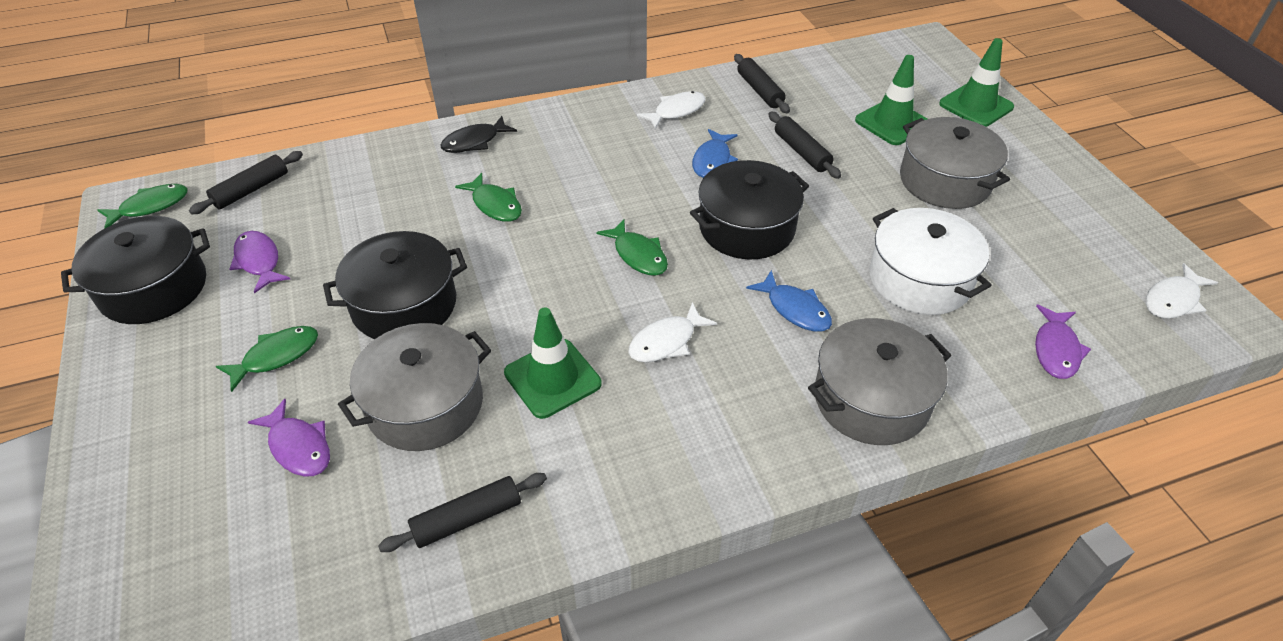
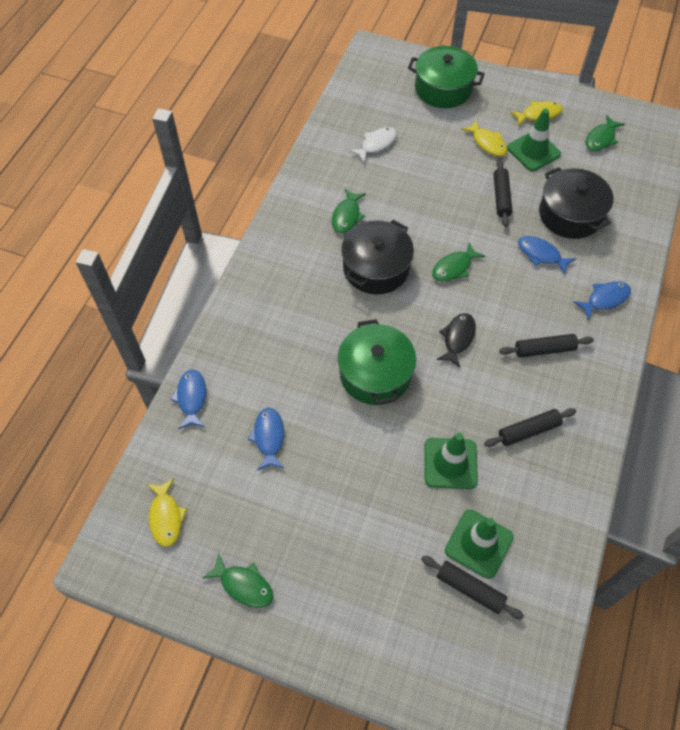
black pot: [61,216,210,324] [323,231,467,339] [690,160,809,259] = 3 -> [341,220,414,294] [539,167,613,239] = 2
blue fish: [692,129,738,178] [746,270,832,332] = 2 -> [170,370,206,429] [248,408,284,471] [518,236,576,274] [573,281,631,320] = 4
green pot: none = 0 -> [338,319,416,405] [408,46,485,108] = 2
grey pot: [338,323,491,451] [808,318,952,445] [900,117,1010,209] = 3 -> none = 0
purple fish: [229,231,290,293] [248,399,330,477] [1035,304,1091,379] = 3 -> none = 0
white fish: [628,302,717,362] [637,91,705,129] [1146,263,1218,319] = 3 -> [349,127,397,163] = 1
white pot: [869,208,992,315] = 1 -> none = 0
yellow fish: none = 0 -> [147,478,187,547] [461,120,507,156] [510,101,563,126] = 3

